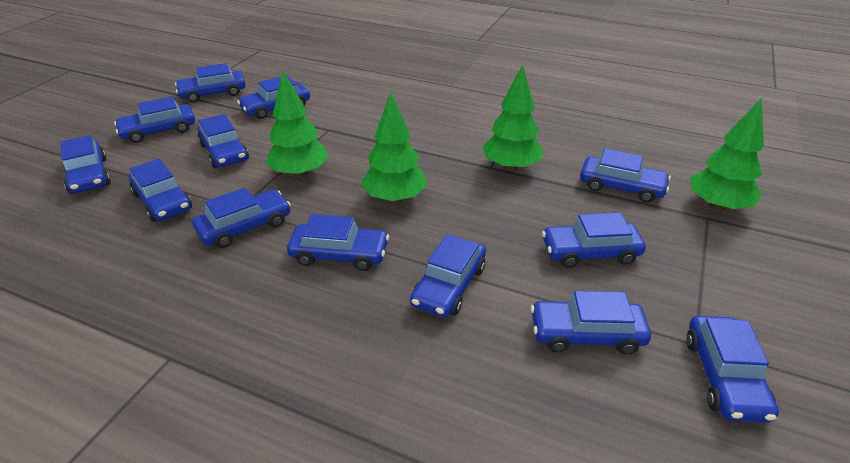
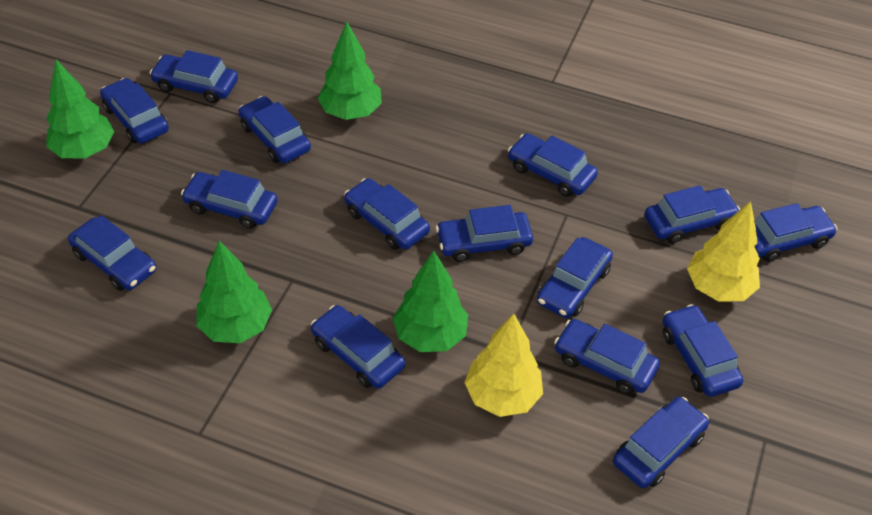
blue car: [61,135,111,194] [114,96,195,143] [129,159,192,222] [175,63,246,103] [193,188,291,248] [198,114,249,168] [237,75,310,119] [287,214,389,271] [410,234,486,318] [531,291,651,355] [542,213,646,268] [580,149,671,203] [686,316,779,423] = 13 -> [68,215,156,291] [100,78,169,144] [150,50,238,103] [181,170,278,229] [238,96,311,163] [311,305,405,389] [344,178,430,250] [436,205,533,262] [508,133,598,197] [537,237,613,318] [554,319,660,394] [613,397,709,488] [645,185,740,244] [662,304,744,397] [754,203,837,262] = 15
yellow tree: none = 0 -> [464,314,543,417] [687,201,760,302] = 2

